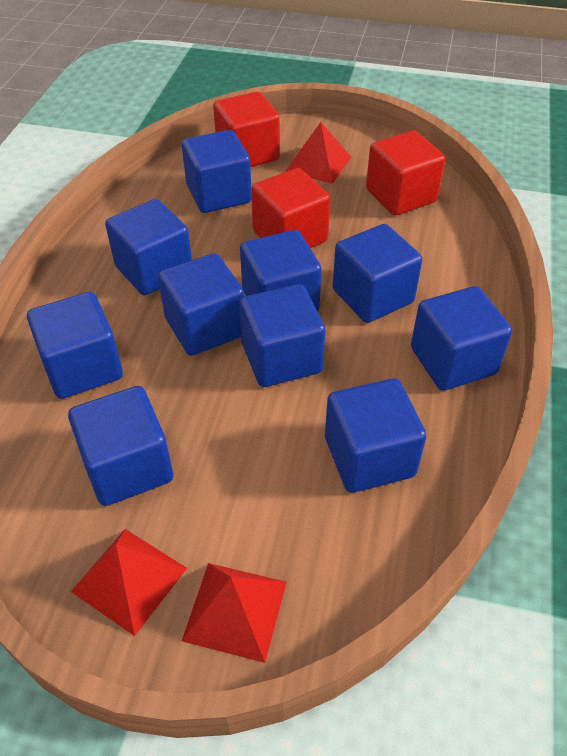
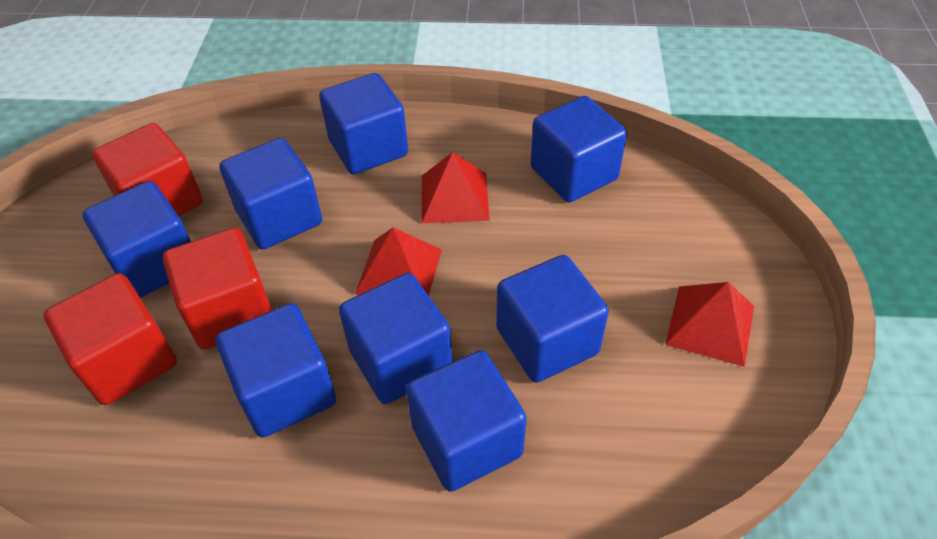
blue cube: [27,292,123,399] [68,386,173,506] [105,199,192,295] [158,253,244,356] [182,130,251,213] [239,284,325,387] [240,230,322,312] [325,378,427,493] [333,224,422,323] [411,286,512,391] = 10 -> [82,181,191,298] [216,303,336,438] [219,138,322,249] [319,73,408,174] [339,273,452,404] [406,350,527,492] [496,255,609,383] [530,96,627,203] = 8

